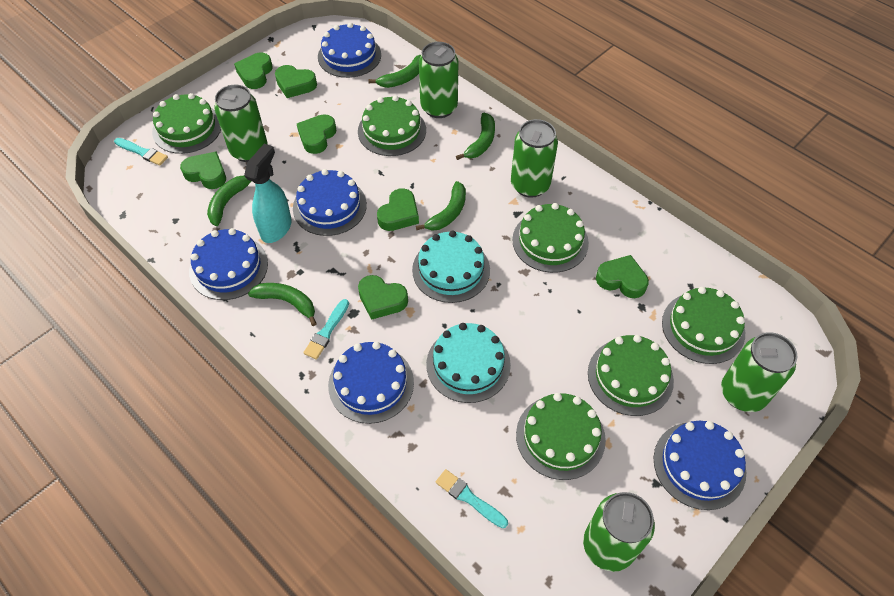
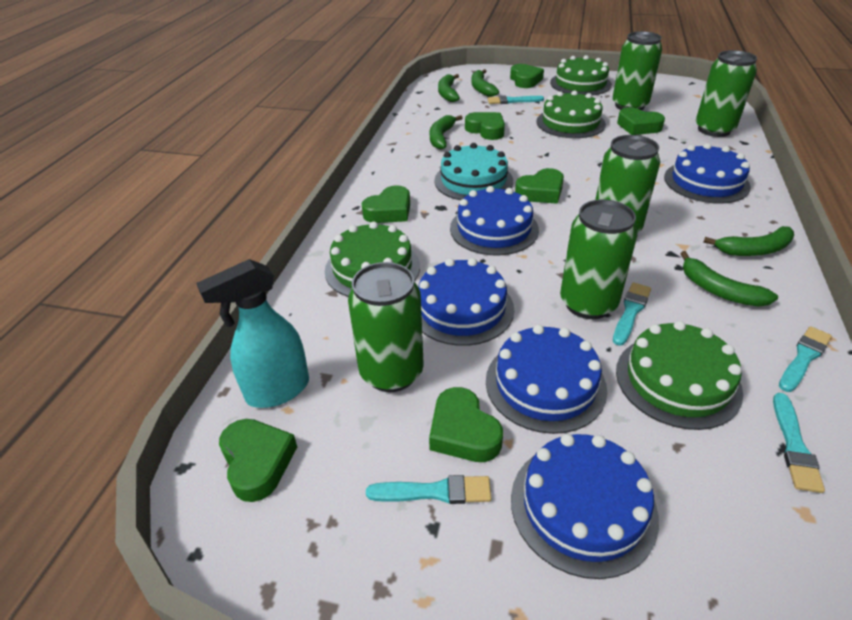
green cake: [152,93,221,154] [358,95,426,156] [512,203,589,273] [516,393,606,480] [588,335,674,416] [662,287,745,364] = 6 -> [325,221,420,297] [536,91,606,138] [550,55,612,96] [616,321,743,430] = 4
turquoise brush: [114,138,168,166] [303,299,349,360] [436,469,508,528] = 3 -> [366,475,492,504] [487,95,544,104] [613,282,651,346] [773,393,825,493] [779,326,832,392] = 5
turquoise cake: [412,230,490,303] [426,323,511,403] = 2 -> [434,143,513,201] = 1

